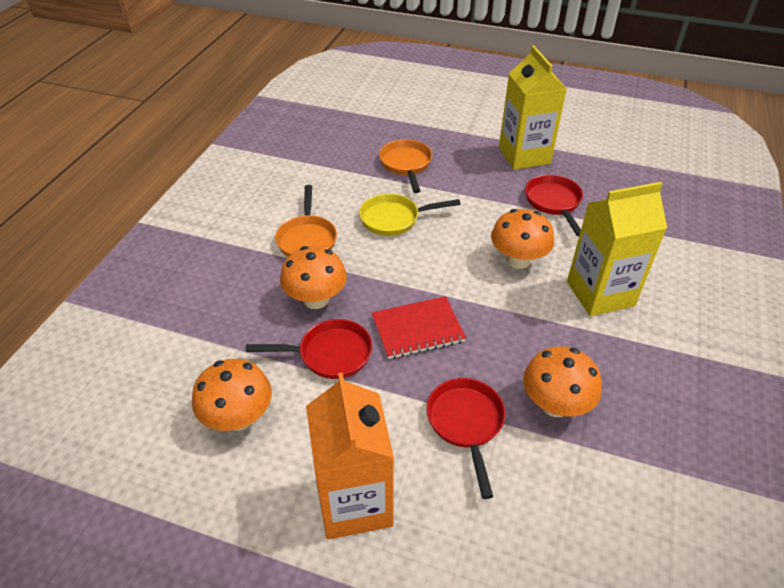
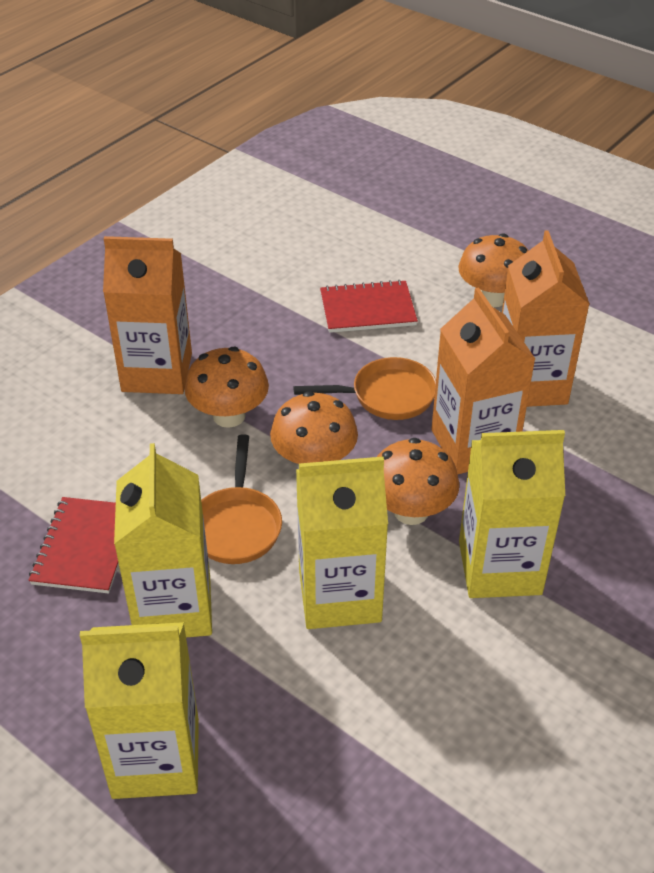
orange carton: [306,372,394,540] = 1 -> [103,236,192,394] [432,288,535,474] [502,230,590,407] = 3
red notebook: [372,296,466,359] = 1 -> [29,497,119,594] [320,280,418,333] = 2
red pan: [246,319,372,379] [426,378,505,499] [525,175,583,236] = 3 -> none = 0
yellow carton: [499,45,567,170] [567,182,667,316] = 2 -> [80,622,199,799] [114,443,212,637] [296,457,388,629] [459,430,565,598] = 4
yellow pan: [359,194,461,236] = 1 -> none = 0

